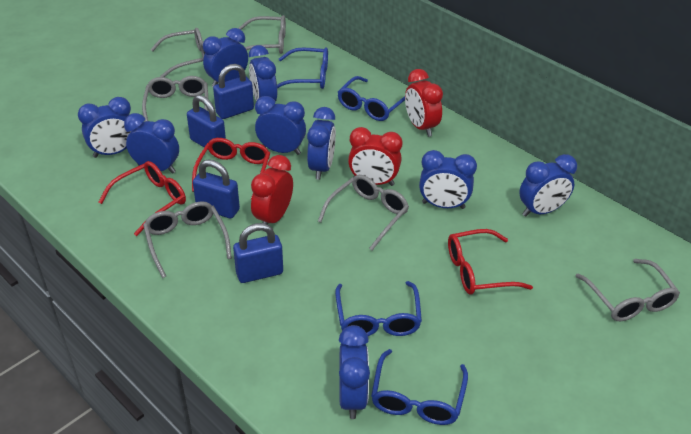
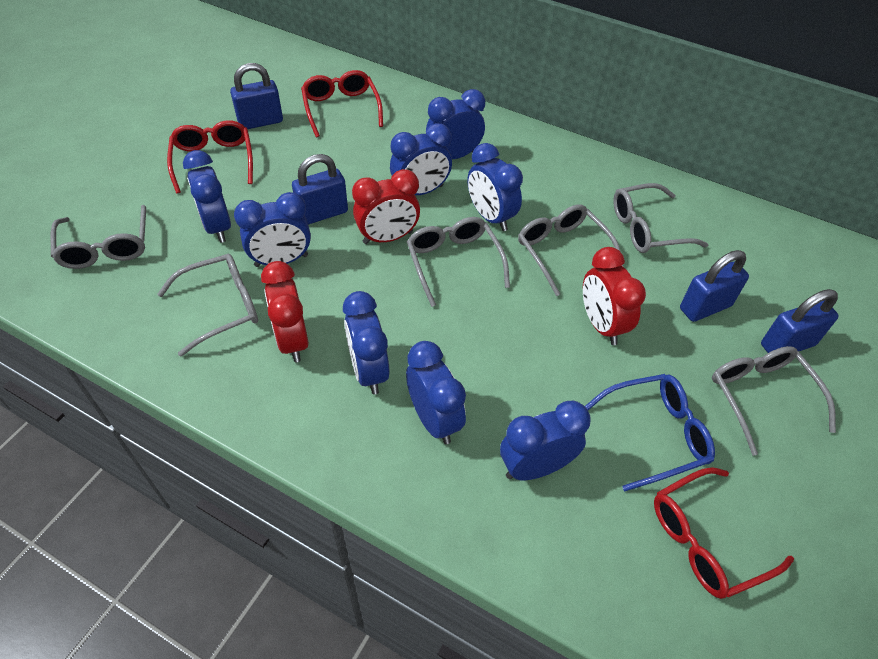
blue clock: [78,97,131,158] [124,113,179,174] [203,28,248,87] [249,45,277,101] [255,96,306,155] [307,107,336,180] [339,325,370,419] [419,150,477,209] [519,154,577,217] = 9 -> [183,150,231,243] [234,192,311,267] [343,291,390,395] [390,123,452,195] [406,341,466,444] [426,89,485,159] [468,143,523,231] [500,401,591,481] = 8
blue glasses: [277,48,328,89] [335,281,422,336] [338,76,405,121] [371,349,468,425] = 4 -> [585,374,715,492] = 1

